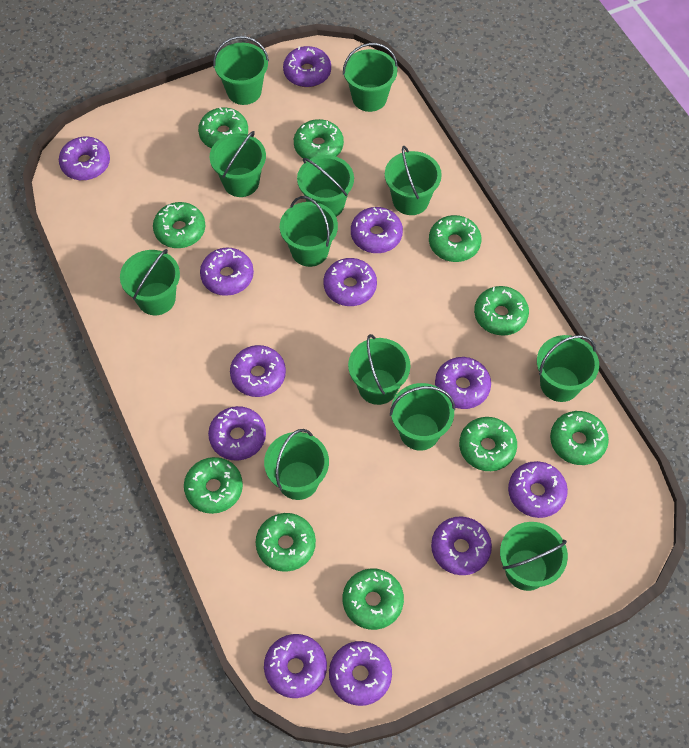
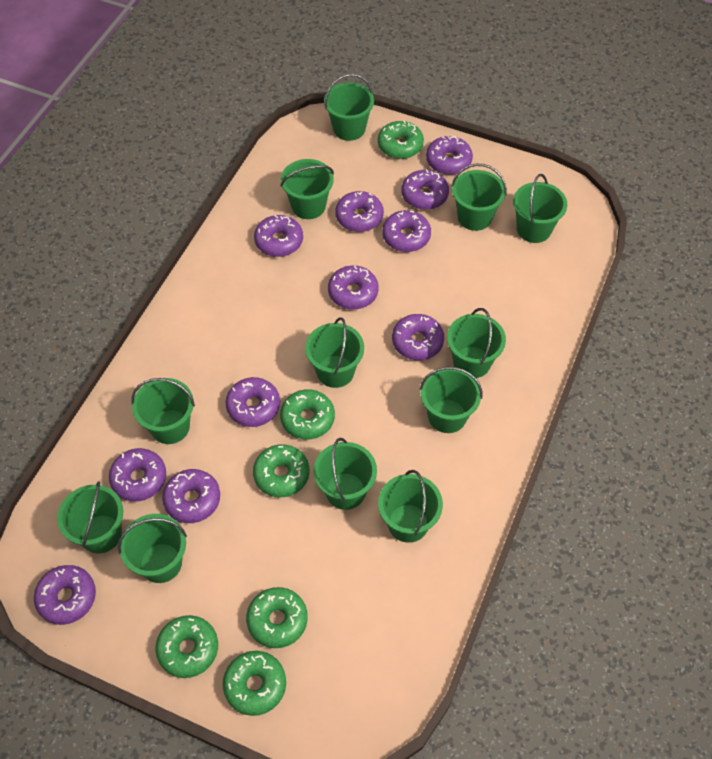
green donut: [153,202,205,248] [184,457,243,514] [198,107,248,148] [256,513,316,572] [294,119,344,159] [343,569,404,630] [429,215,481,262] [459,417,517,471] [474,286,529,336] [550,411,609,465] = 10 -> [155,615,218,678] [223,651,286,716] [246,587,308,648] [253,444,309,497] [280,389,335,440] [378,121,424,159] = 6
purple donut: [59,137,110,180] [200,248,254,296] [208,406,266,461] [230,345,286,397] [264,634,327,698] [283,46,331,87] [323,258,377,306] [329,641,392,706] [351,207,403,253] [431,516,492,575] [435,357,491,409] [508,461,568,518] = 12 -> [34,565,96,625] [109,448,166,501] [162,469,220,523] [225,377,280,427] [254,215,303,257] [328,265,378,310] [335,191,384,232] [382,210,431,252] [392,314,444,360] [401,169,449,210] [426,136,473,175] = 11

